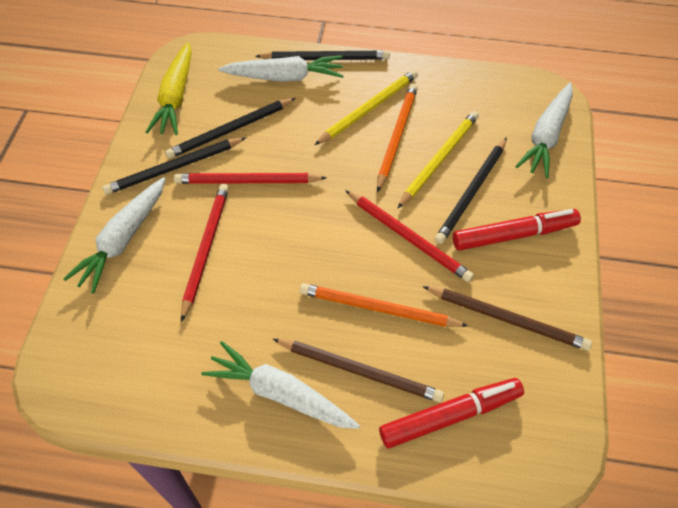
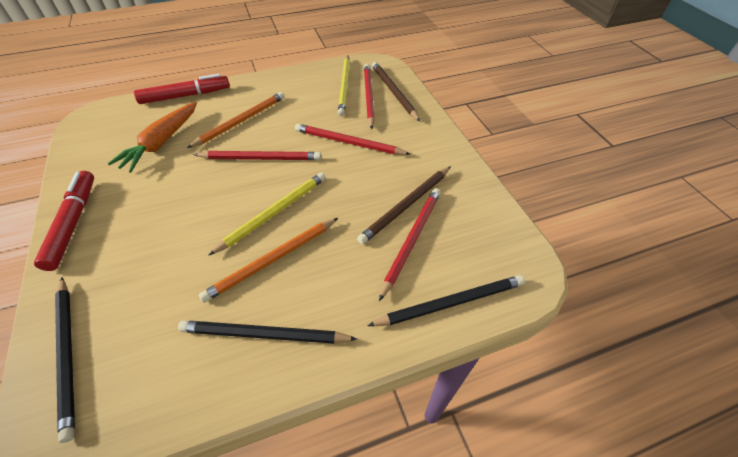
black pencil: [102,137,246,195] [165,98,296,159] [255,50,390,60] [435,137,507,244] = 4 -> [55,277,75,443] [178,320,357,344] [367,275,525,326] = 3
orange carrot: none = 0 -> [107,102,197,173] = 1
red pencil: [174,173,327,184] [181,184,229,322] [345,190,474,282] = 3 -> [193,151,321,160] [295,124,410,155] [364,64,375,129] [379,188,441,301] = 4
white carrot: [63,177,165,294] [201,341,360,429] [218,55,344,82] [515,83,573,178] = 4 -> none = 0
yellow carrot: [145,42,192,135] = 1 -> none = 0

